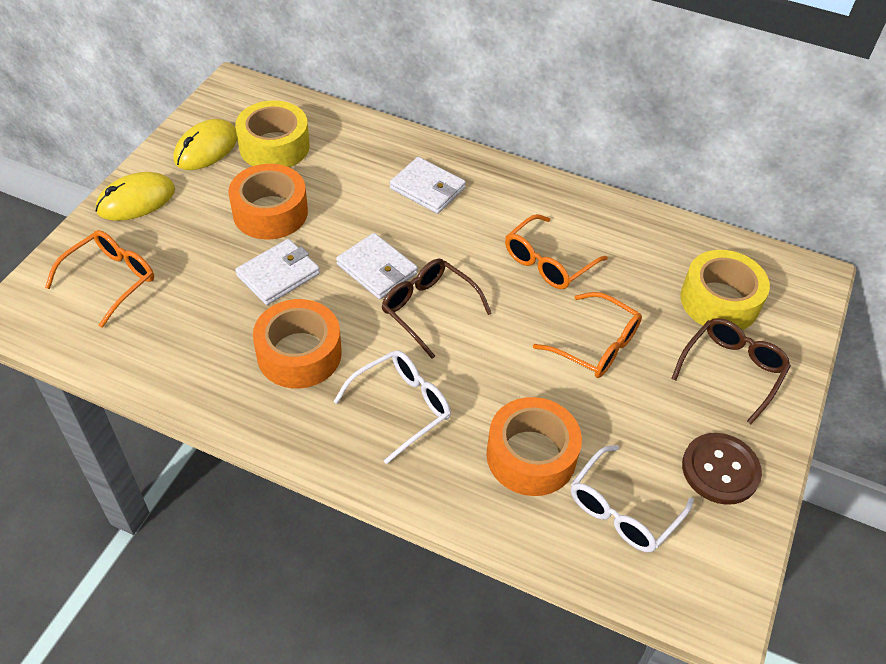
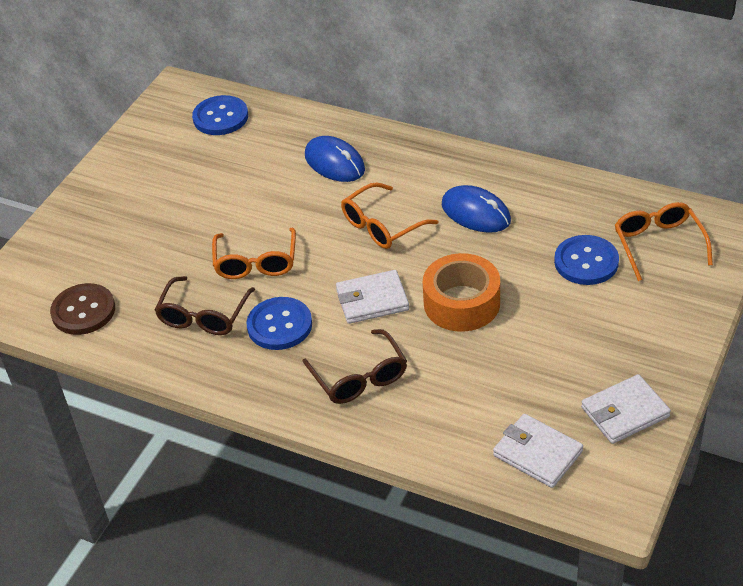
blue button: none = 0 -> [192,95,248,135] [246,297,312,350] [554,235,619,285] = 3
blue mouse: none = 0 -> [305,136,365,182] [442,185,511,233] = 2
orange tape: [228,164,308,240] [253,299,342,389] [486,397,582,496] = 3 -> [423,253,500,332] = 1
white glasses: [333,350,451,464] [571,445,694,552] = 2 -> none = 0
yellow mouse: [96,172,175,221] [173,119,237,170] = 2 -> none = 0
yellow tape: [235,100,310,167] [680,250,770,330] = 2 -> none = 0

